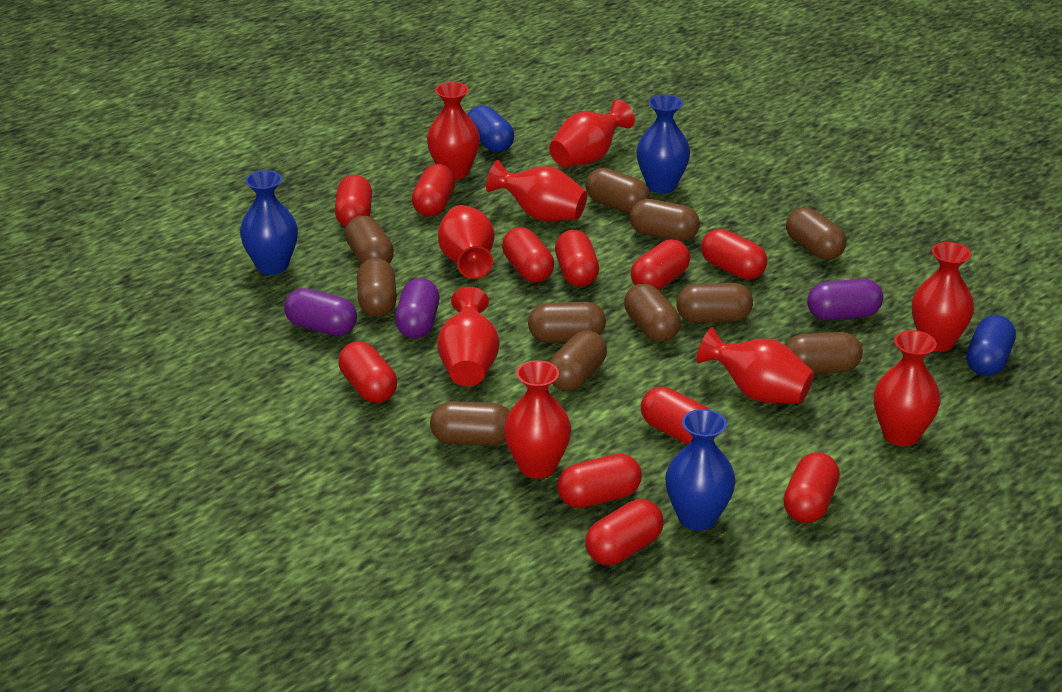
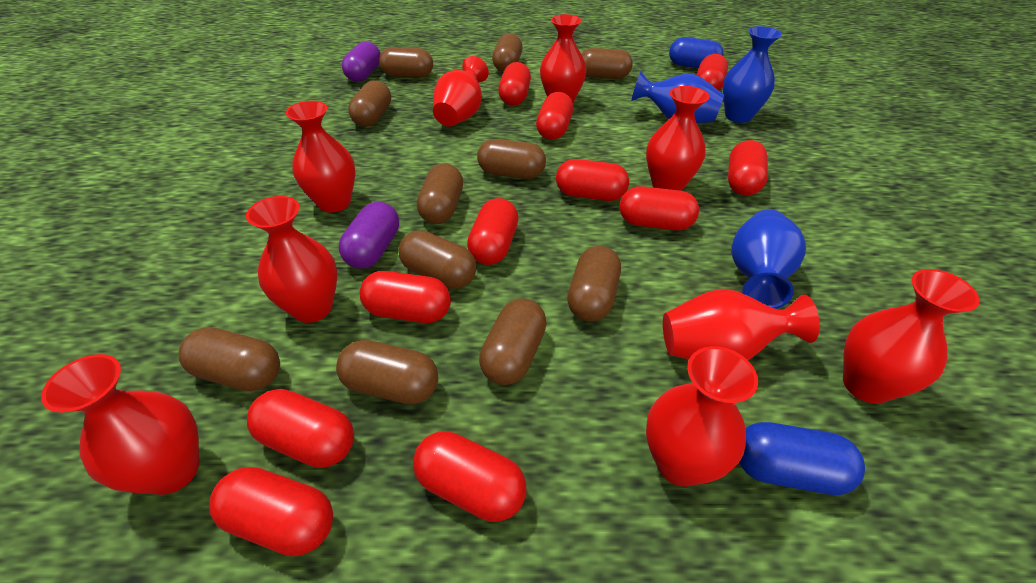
purple capsule: [284,288,357,336] [395,278,440,339] [807,278,883,321] = 3 -> [339,202,399,269] [342,41,381,82] = 2

